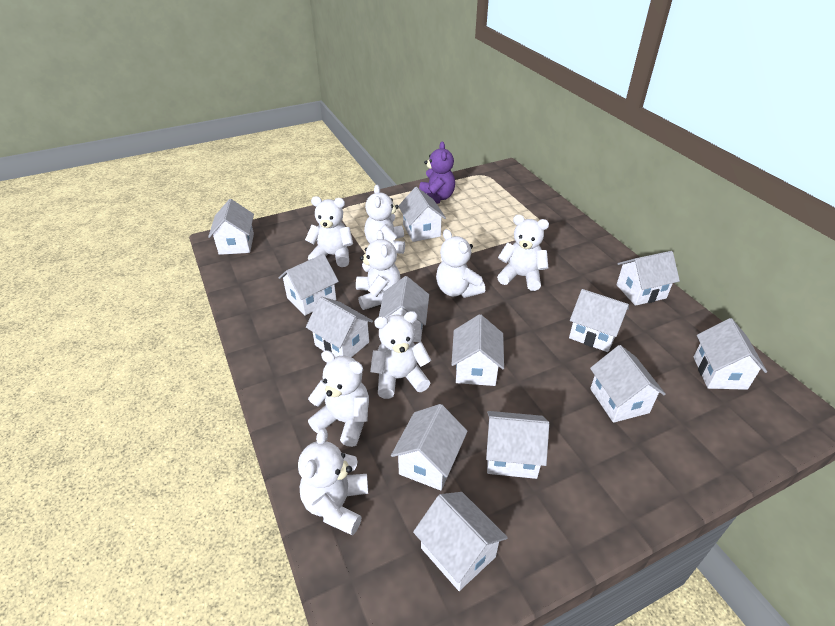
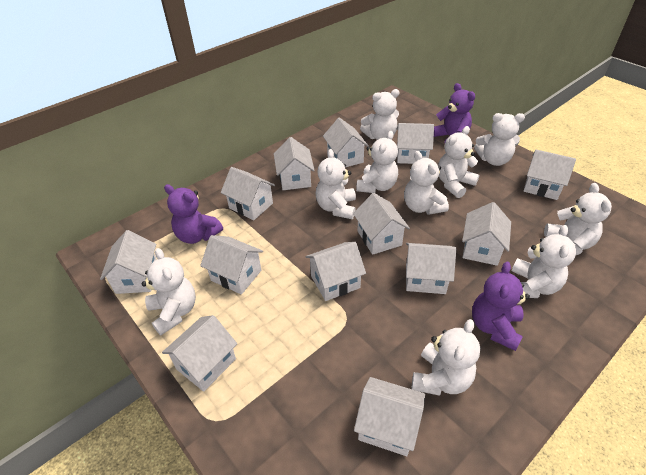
purple teddy bear: [419,141,455,204] = 1 -> [164,184,223,244] [434,83,475,142] [472,262,530,351] = 3
white teddy bear: [298,428,368,536] [305,196,353,267] [308,350,369,447] [356,230,401,310] [364,185,405,254] [370,311,431,399] [436,229,485,298] [497,215,549,291] = 8 -> [142,248,196,336] [316,149,356,219] [356,131,398,193] [360,89,400,140] [404,151,449,215] [412,319,480,396] [438,126,479,198] [474,113,525,166] [512,225,576,298] [544,183,612,256] = 10

